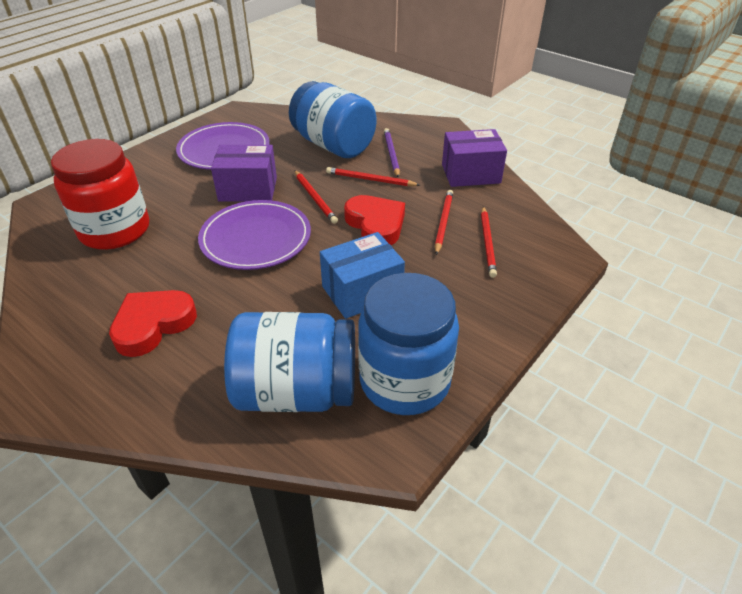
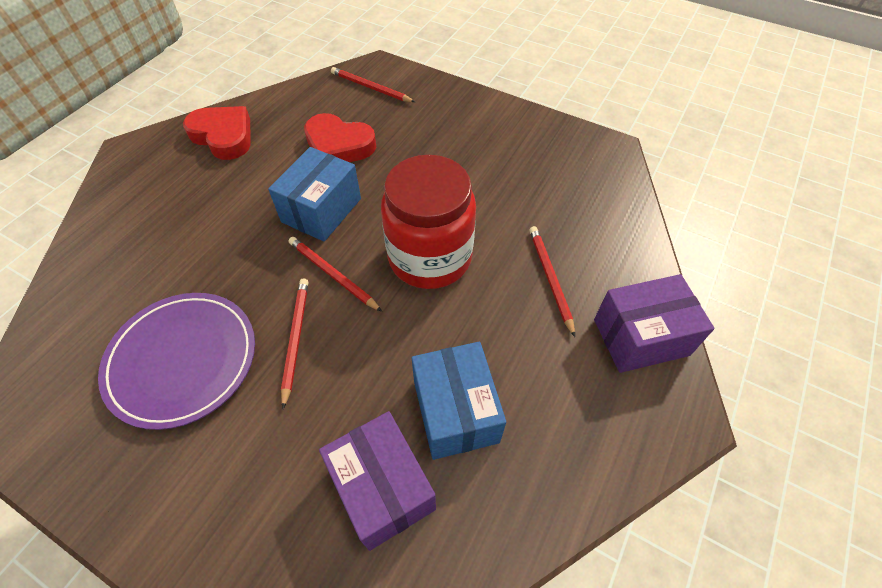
blue box: [320,232,405,319] = 1 -> [268,147,361,242] [412,342,506,460] = 2
blue jar: [224,312,355,412] [289,81,376,158] [358,273,459,415] = 3 -> none = 0
purple pencil: [384,128,400,178] = 1 -> none = 0
purple plate: [176,122,270,170] [198,200,311,270] = 2 -> [98,293,255,430] = 1

